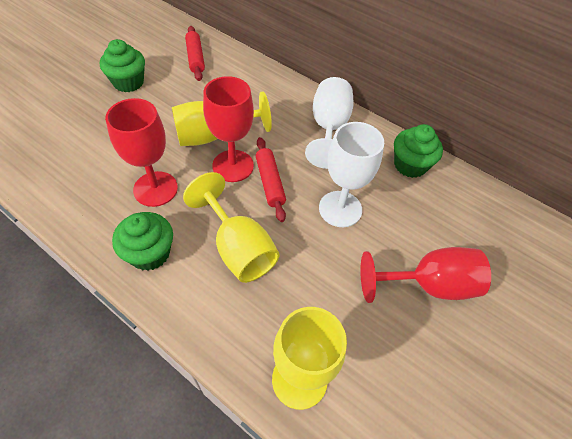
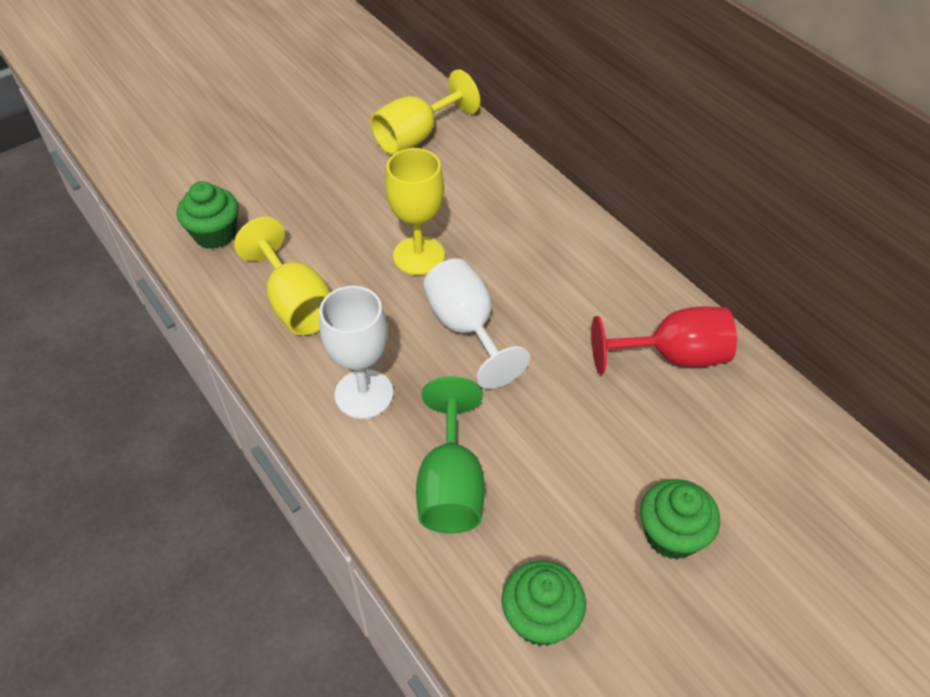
green goblet: none = 0 -> [416,376,485,533] = 1
red goblet: [105,98,178,207] [203,76,254,182] [360,247,491,303] = 3 -> [591,306,737,374] = 1
red rolling pin: [185,26,205,81] [256,137,286,222] = 2 -> none = 0

